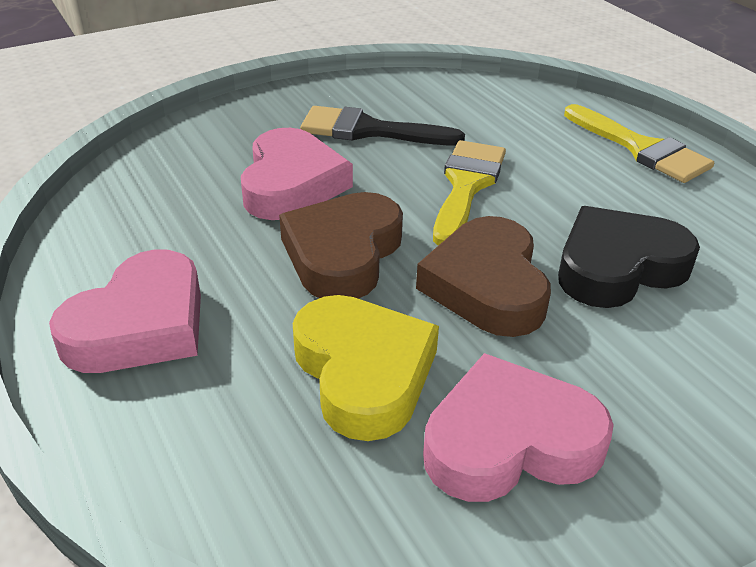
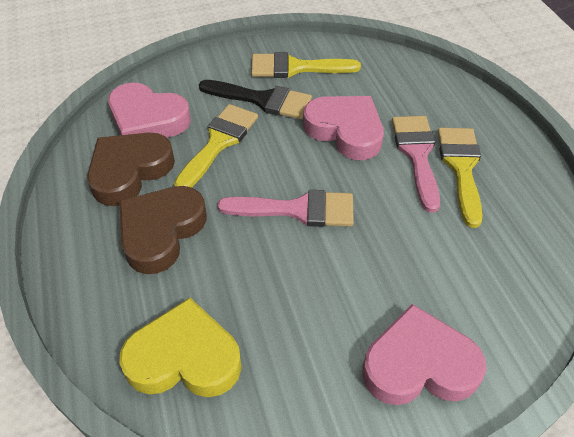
black heart: [558,206,700,308] = 1 -> none = 0
pink brush: none = 0 -> [217,190,354,227] [392,116,440,213] = 2
yellow brush: [433,140,506,246] [564,104,714,183] = 2 -> [174,104,258,188] [251,52,361,78] [437,128,483,228] = 3

